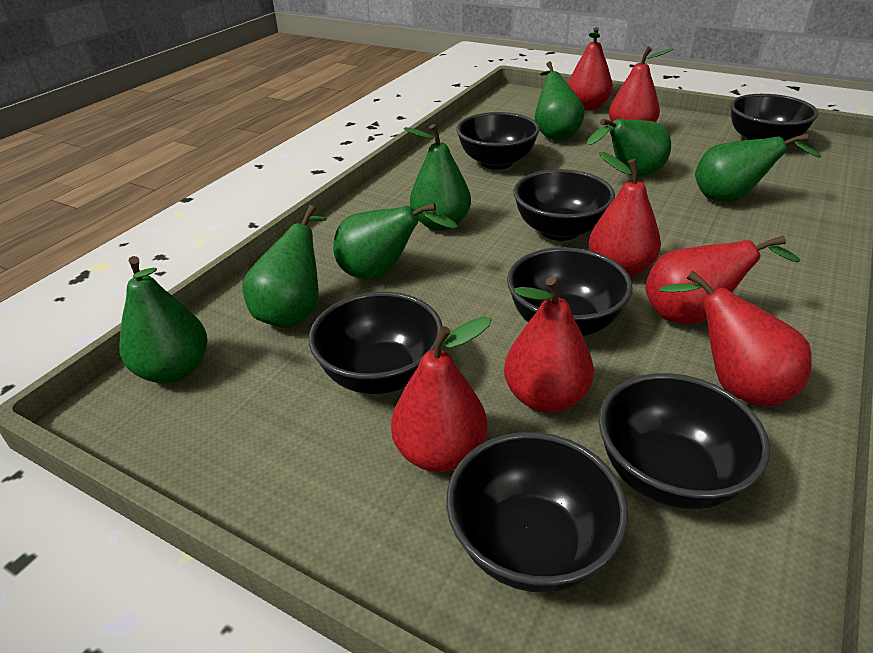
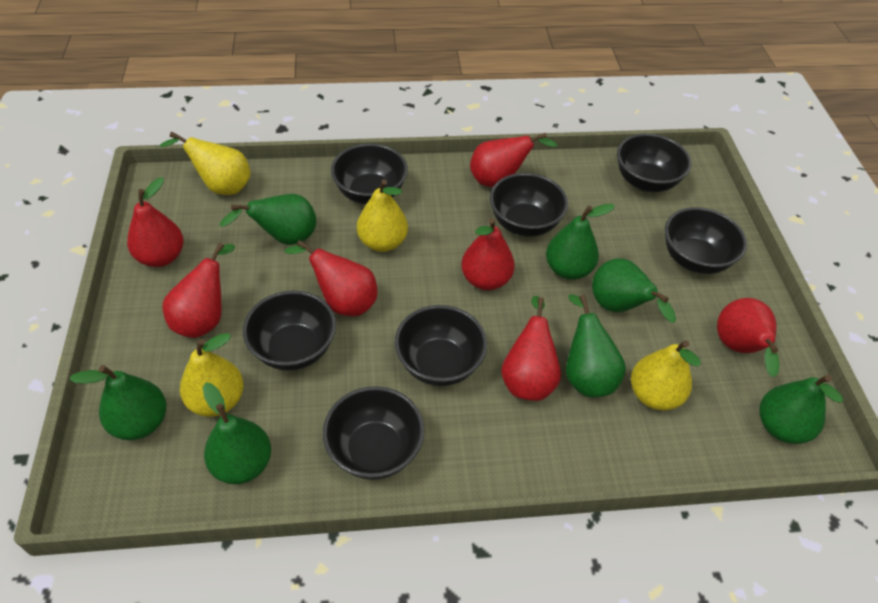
yellow pear: none = 0 -> [160,132,251,195] [180,333,244,417] [357,179,408,252] [631,340,701,410] = 4

